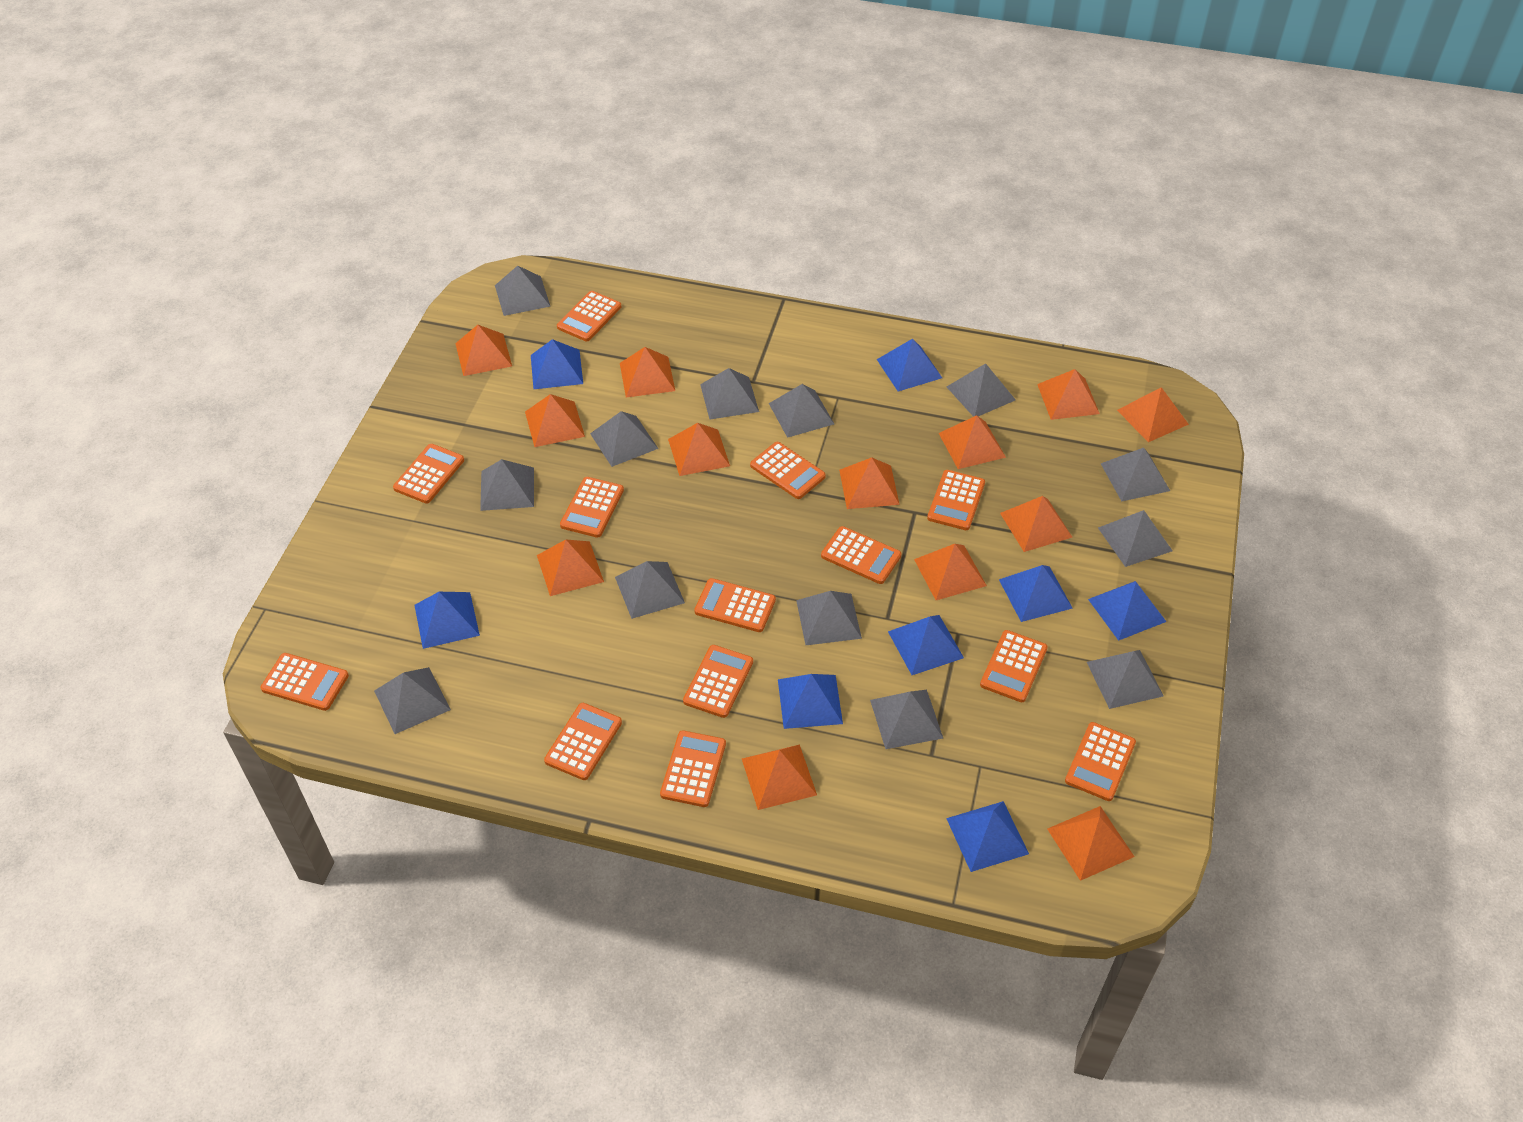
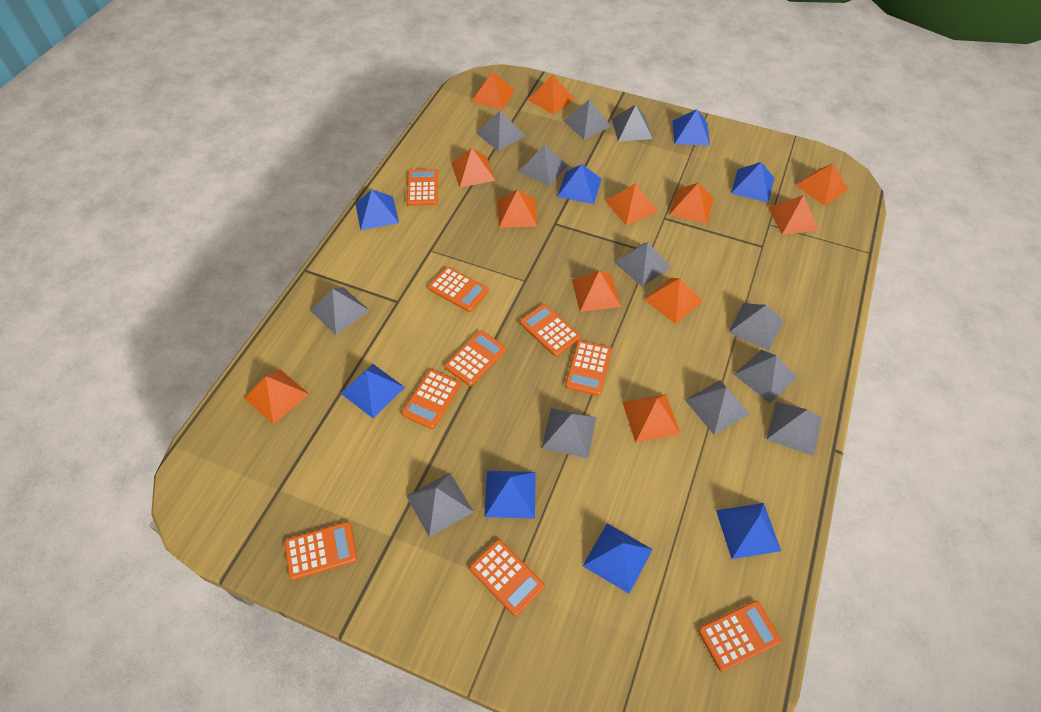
grey pyramid: [374,667,451,734] [480,459,534,511] [495,266,551,316] [590,411,658,467] [615,561,685,619] [700,368,759,419] [769,384,834,438] [796,591,862,645] [870,690,943,749] [947,363,1016,417] [1087,650,1164,709] [1098,510,1172,567] [1100,448,1170,501] = 13 -> [310,287,370,335] [406,473,474,537] [476,111,525,151] [519,144,568,186] [541,408,596,458] [563,99,612,140] [612,105,653,142] [614,242,671,287] [685,380,750,435] [728,303,784,351] [734,350,797,403] [766,402,822,456] = 12
orange calculator: [261,653,349,711] [393,444,464,504] [544,703,622,780] [557,291,621,341] [560,477,624,538] [660,730,726,807] [683,645,753,718] [694,578,776,632] [750,442,826,499] [821,526,902,584] [927,470,985,530] [980,630,1048,702] [1065,722,1136,801] = 13 -> [284,522,357,580] [401,369,461,429] [407,169,438,206] [428,267,489,312] [445,330,506,386] [469,539,545,616] [520,304,581,357] [565,340,612,396] [698,601,781,672] = 9
orange pyramid: [455,325,512,376] [525,394,585,447] [537,539,604,596] [620,347,675,397] [668,423,730,476] [742,745,817,810] [839,457,900,509] [914,544,987,600] [939,415,1006,469] [1000,496,1072,552] [1037,369,1100,420] [1047,806,1134,881] [1117,387,1189,442] = 13 -> [244,369,309,425] [451,148,496,188] [472,71,515,110] [498,190,538,228] [528,75,575,115] [572,271,621,312] [605,183,658,225] [622,394,680,443] [644,278,703,324] [669,183,714,224] [768,195,818,235] [796,164,848,206] = 12

